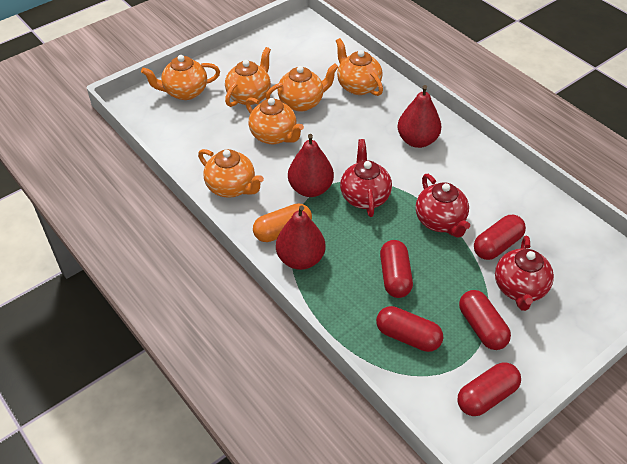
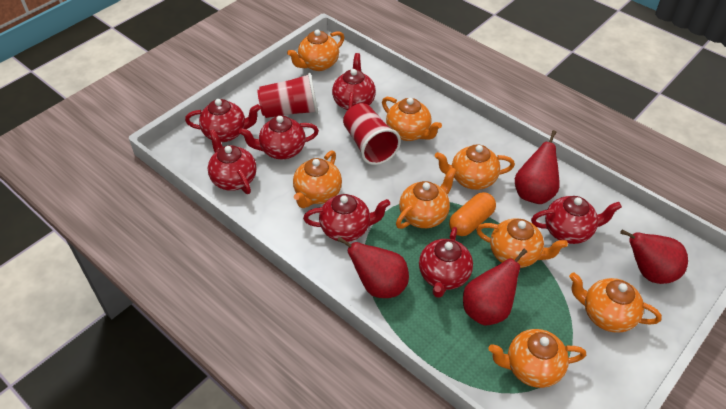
orange teapot: [141,55,220,100] [198,149,264,198] [225,47,271,107] [245,97,304,144] [266,64,339,112] [336,38,383,96] = 6 -> [287,30,344,71] [293,151,342,208] [382,97,442,141] [396,167,457,229] [435,144,515,190] [476,218,568,268] [488,329,586,388] [569,273,662,333] = 8
red capsule: [376,306,443,352] [380,240,413,298] [457,362,521,416] [459,290,511,350] [474,215,526,260] = 5 -> none = 0
red cup: none = 0 -> [257,73,318,118] [343,103,401,165] = 2
red pear: [276,206,325,270] [288,134,334,197] [398,85,441,148] = 3 -> [337,236,409,298] [463,249,527,325] [515,130,560,204] [620,229,688,284] = 4
red teapot: [340,139,392,217] [416,174,470,237] [495,236,554,311] = 3 -> [185,99,261,142] [208,129,256,194] [239,116,319,159] [303,194,390,242] [332,53,376,110] [419,227,473,298] [531,196,622,244] = 7

